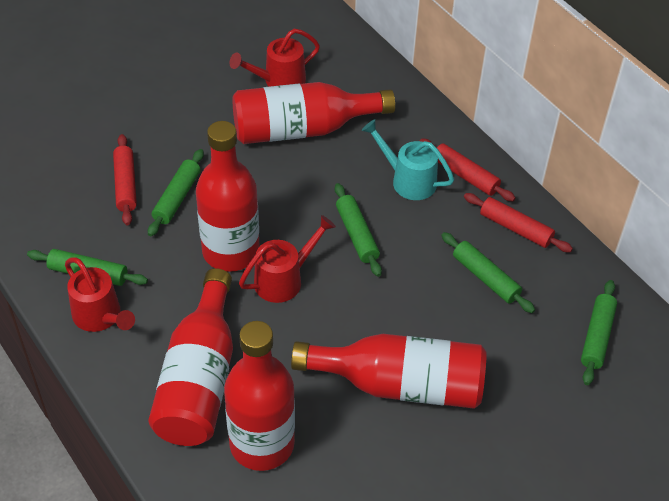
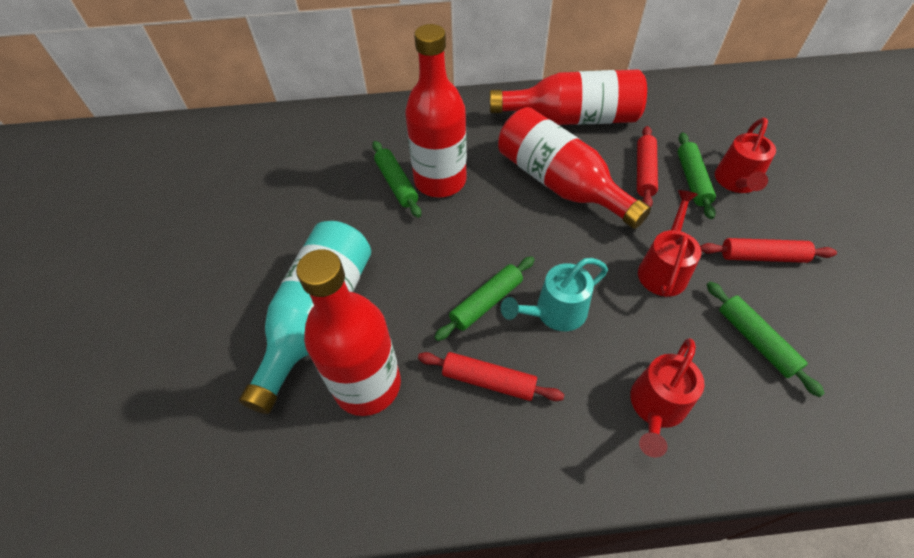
green rolling pin: [27,249,148,286] [148,149,204,236] [335,183,382,277] [441,232,535,313] [581,280,617,385] = 5 -> [372,141,421,218] [434,256,535,341] [678,132,716,219] [707,282,825,397] = 4
red bottle: [148,268,233,446] [196,121,260,272] [224,321,295,471] [232,82,395,144] [291,334,487,409] = 5 -> [296,249,401,416] [405,24,467,197] [490,69,647,125] [498,107,651,229] = 4
turquoise bottle: none = 0 -> [239,221,371,414] = 1

